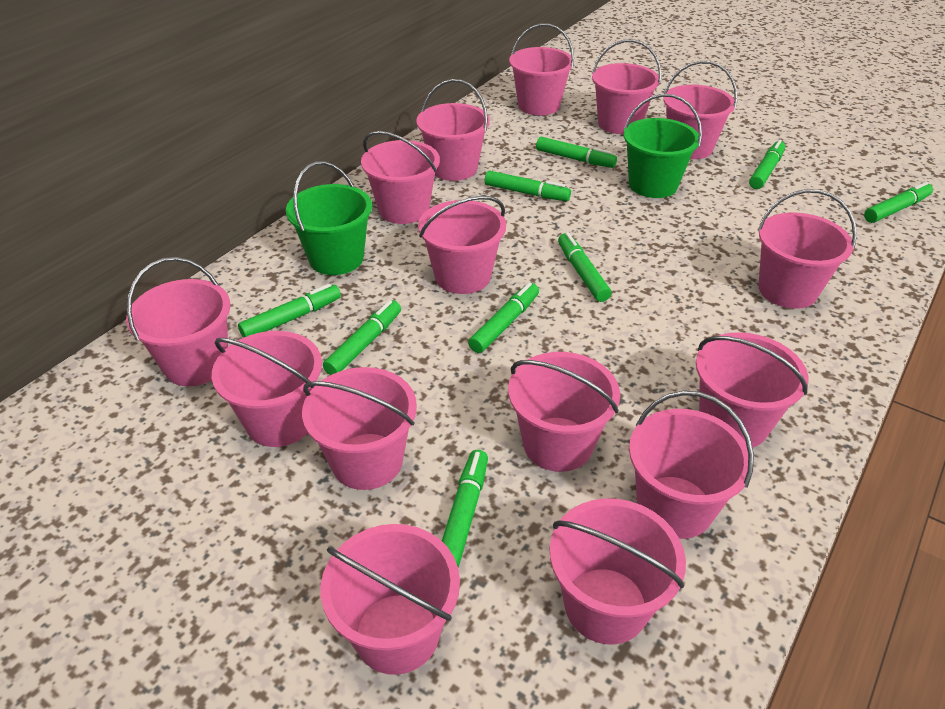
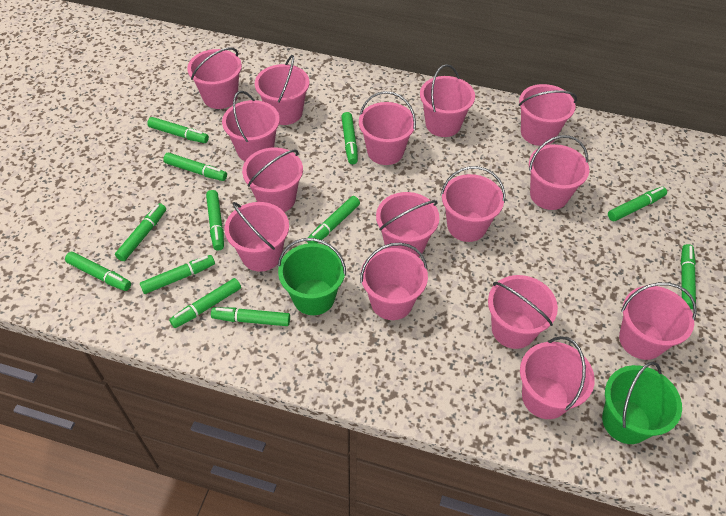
green marker: [238,284,341,338] [323,300,401,375] [442,450,488,567] [468,282,539,353] [485,170,571,201] [536,137,617,168] [558,233,612,302] [749,140,785,189] [864,182,933,223] = 9 -> [65,252,131,291] [115,203,166,261] [140,255,215,294] [147,117,209,143] [163,152,227,181] [169,278,241,328] [206,190,224,251] [211,307,290,326] [307,196,360,244] [341,112,358,164] [608,187,667,221] [681,244,696,309] = 12

